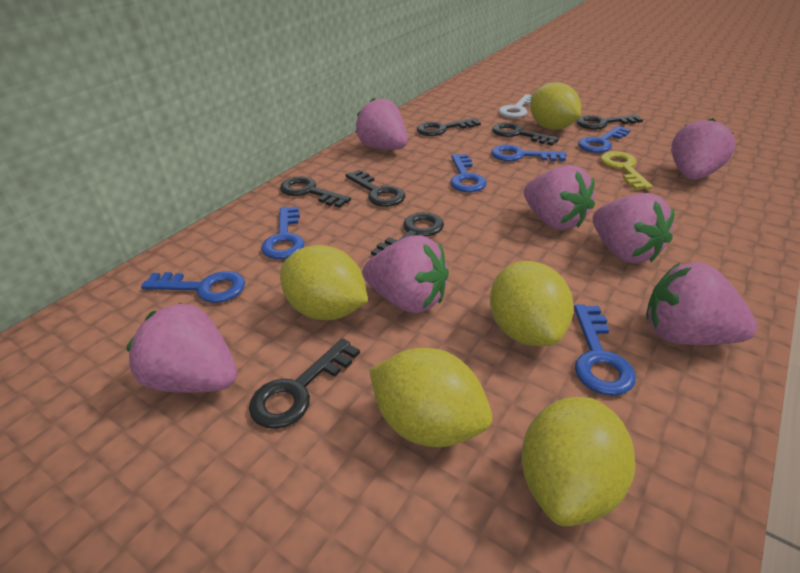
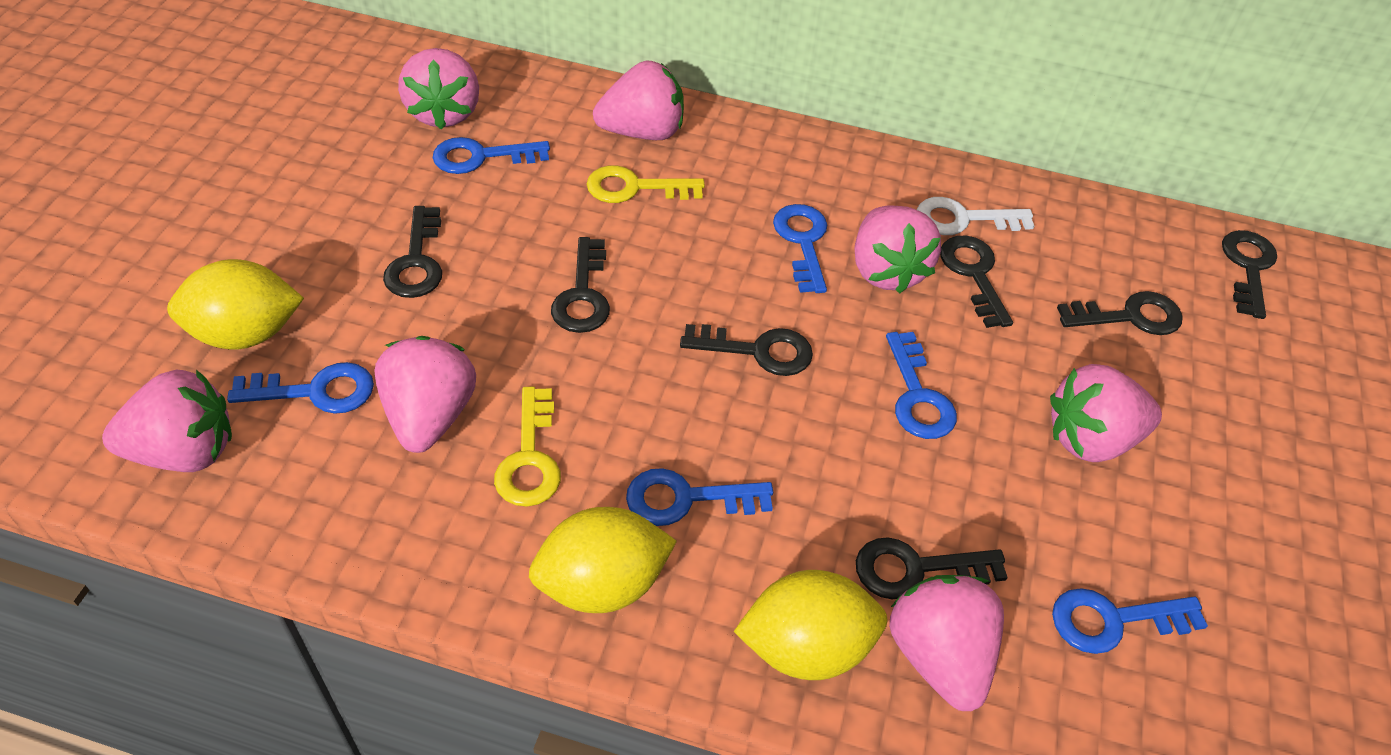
yellow key: [600,151,653,190] = 1 -> [494,387,561,507] [587,165,705,203] = 2
yellow lemon: [280,245,368,320] [369,348,492,447] [490,261,574,346] [521,397,635,526] [530,82,581,130] = 5 -> [167,259,304,350] [529,507,677,613] [733,570,887,680] = 3

